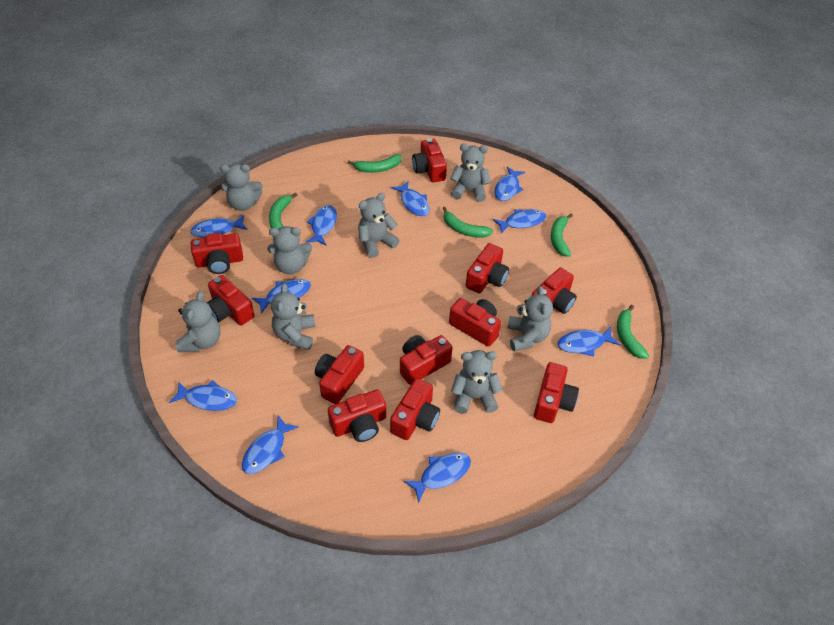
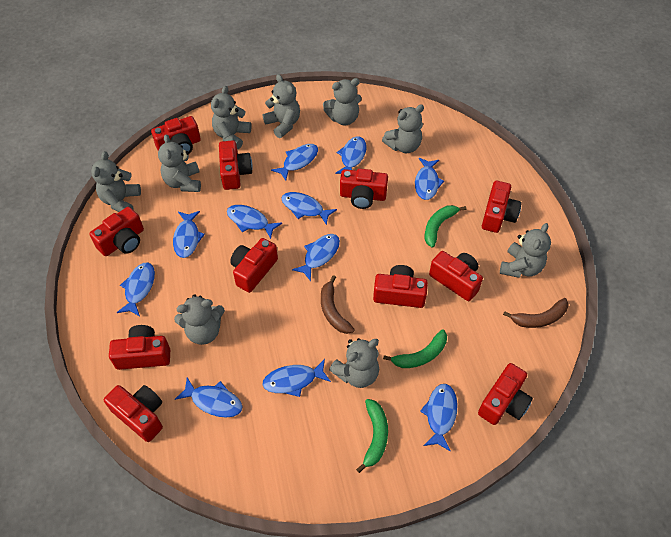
blue fish: [169,380,237,411] [190,215,248,237] [242,415,299,474] [252,279,311,314] [306,205,337,245] [391,181,430,216] [404,452,471,503] [493,209,546,233] [494,167,525,201] [558,326,620,357] = 10 -> [117,262,155,316] [173,211,205,258] [175,378,243,418] [227,205,282,239] [262,359,331,397] [271,144,318,181] [281,192,337,225] [292,234,340,281] [335,137,366,174] [415,158,444,200] [420,384,457,451] = 11
brown banana: none = 0 -> [321,275,355,334] [503,298,569,328] = 2
green banana: [269,193,297,229] [348,154,401,173] [443,207,493,238] [551,214,573,257] [617,305,649,359] = 5 -> [356,399,388,473] [383,329,447,368] [425,205,467,248] = 3
grey teddy bear: [176,291,221,352] [220,164,263,211] [267,226,312,274] [271,283,315,350] [358,193,400,258] [450,143,491,202] [451,350,502,414] [508,286,553,352] = 8 -> [91,151,141,212] [158,134,201,192] [174,294,225,345] [211,86,252,149] [263,74,300,138] [323,78,361,125] [329,338,379,388] [382,105,424,153] [500,223,551,278] = 9

